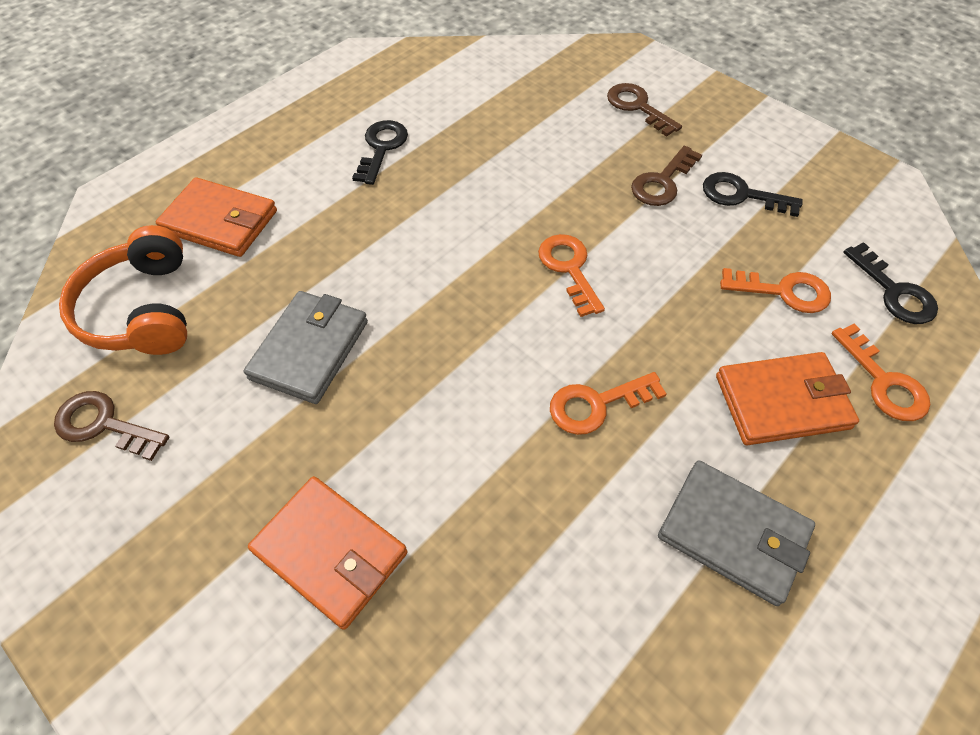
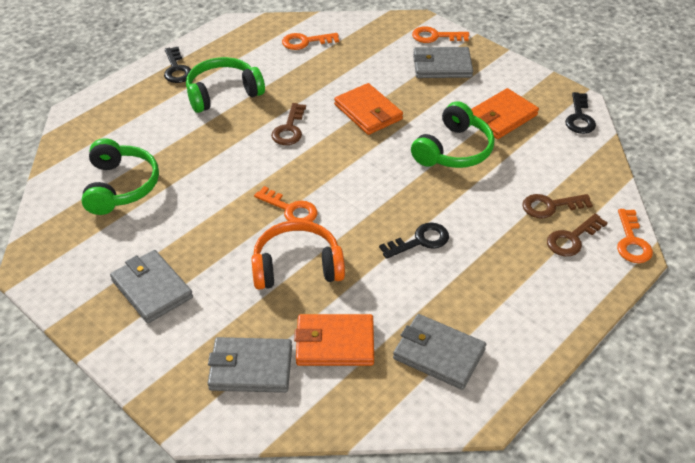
green headphones: none = 0 -> [82,138,159,215] [186,57,265,113] [411,101,495,168] = 3
grey wallet: [244,291,368,404] [658,461,815,606] = 2 -> [110,250,193,323] [208,337,292,393] [393,314,486,390] [413,47,473,78] = 4

